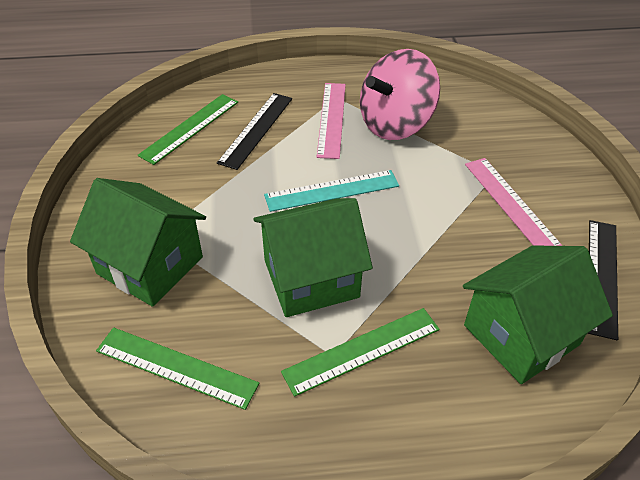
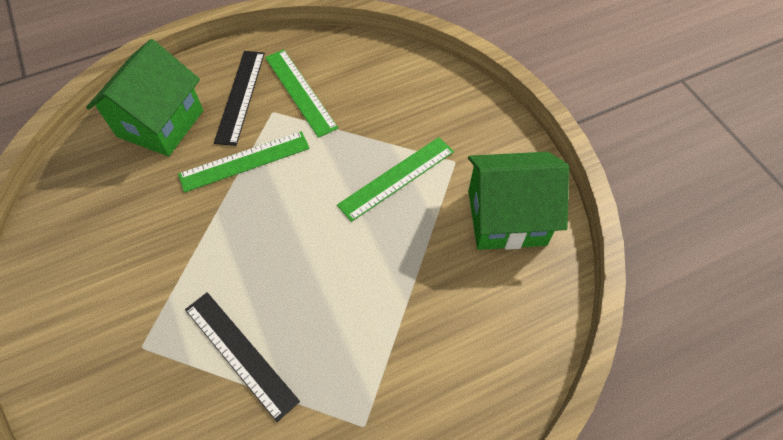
green house: [70,178,206,307] [254,198,373,317] [463,246,613,384] = 3 -> [86,39,203,156] [468,152,569,250] = 2
pink ruler: [317,83,346,159] [465,158,563,246] = 2 -> none = 0
pink spinning top: [360,49,440,140] = 1 -> none = 0
turquoise ruler: [264,170,399,212] = 1 -> none = 0

